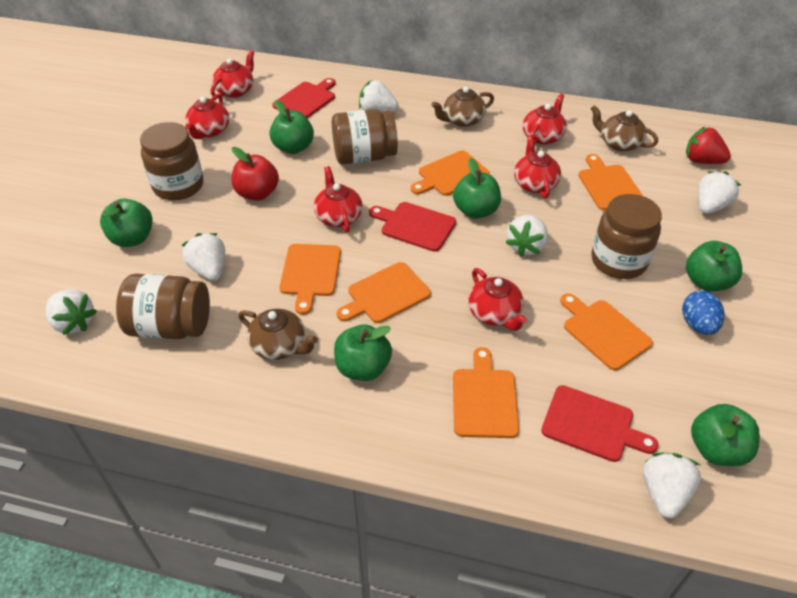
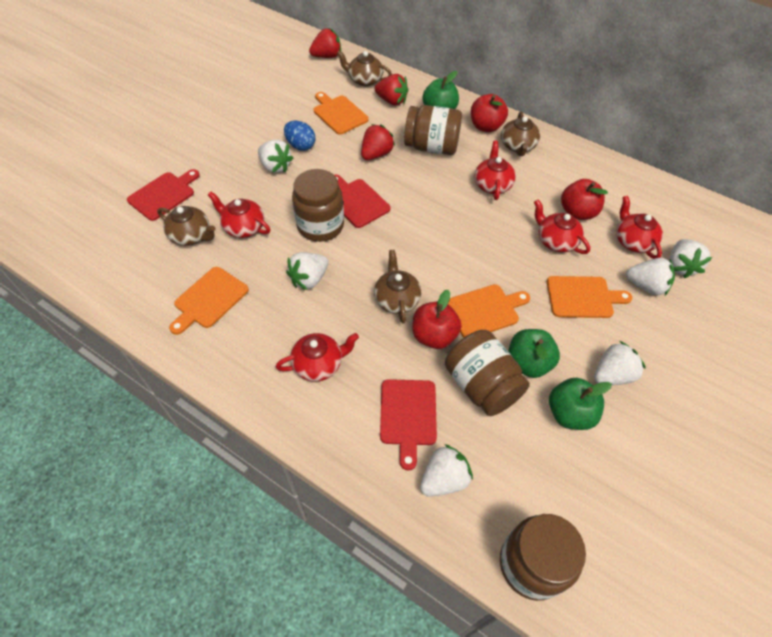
brown teapot: [238,308,318,360] [431,86,494,127] [591,105,658,151] = 3 -> [157,206,216,246] [336,51,392,87] [374,250,421,323] [501,111,540,156] = 4
green apple: [100,199,153,247] [269,100,314,154] [334,325,392,381] [453,158,501,219] [686,241,742,292] [691,404,760,466] = 6 -> [423,71,459,109] [508,329,560,378] [549,378,612,430] = 3
orange cutting board: [280,244,341,315] [337,262,431,323] [411,150,490,196] [453,347,519,438] [560,293,653,370] [578,154,643,211] = 6 -> [169,267,249,335] [314,92,369,135] [448,284,530,338] [547,276,632,318] = 4
red apple: [232,147,279,201] = 1 -> [412,290,461,349] [471,94,508,132] [561,179,608,220] = 3
red strawberry: [686,127,731,164] = 1 -> [309,28,341,58] [361,124,395,160] [375,74,409,106] = 3
red teapot: [185,94,230,139] [211,50,254,98] [314,166,363,233] [468,268,527,331] [514,135,561,198] [523,93,567,145] = 6 -> [208,192,270,238] [276,333,359,382] [474,141,516,200] [534,199,590,254] [616,196,663,259] = 5

